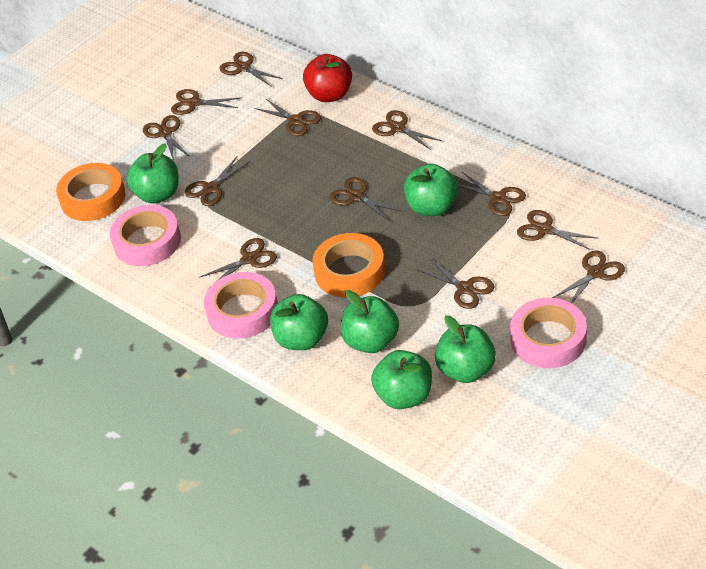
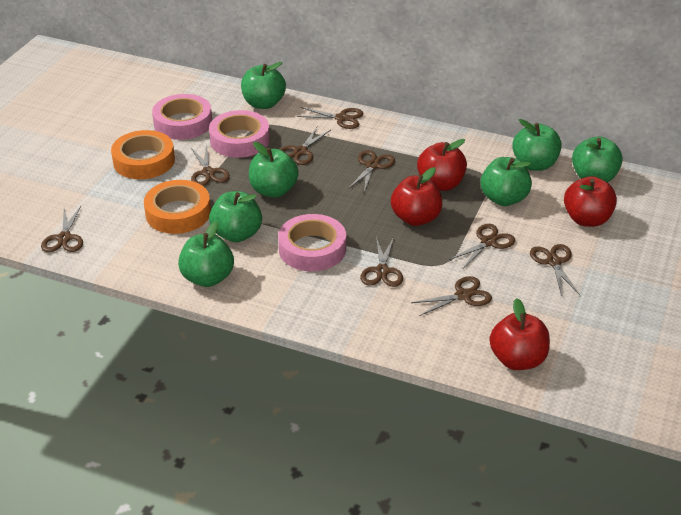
brown scissors: [143,115,190,161] [171,89,242,115] [185,157,250,206] [199,238,277,288] [220,52,283,87] [254,98,321,136] [329,177,402,221] [372,110,442,150] [418,258,495,309] [458,172,526,216] [517,210,599,250] [552,250,625,303] = 12 -> [41,206,83,252] [191,145,230,186] [280,127,331,165] [297,107,363,129] [348,150,395,192] [360,237,403,287] [411,276,492,316] [449,224,515,270] [530,244,580,296] = 9
green apple: [126,143,179,204] [270,294,328,350] [341,290,399,353] [371,350,432,409] [404,164,458,216] [435,315,496,383] = 6 -> [178,221,234,287] [209,191,262,242] [241,62,286,109] [249,142,299,198] [480,157,532,206] [512,119,562,171] [572,136,623,182] = 7
red apple: [303,54,352,102] = 1 -> [391,167,442,226] [417,139,467,191] [490,298,550,370] [564,176,617,227] = 4

